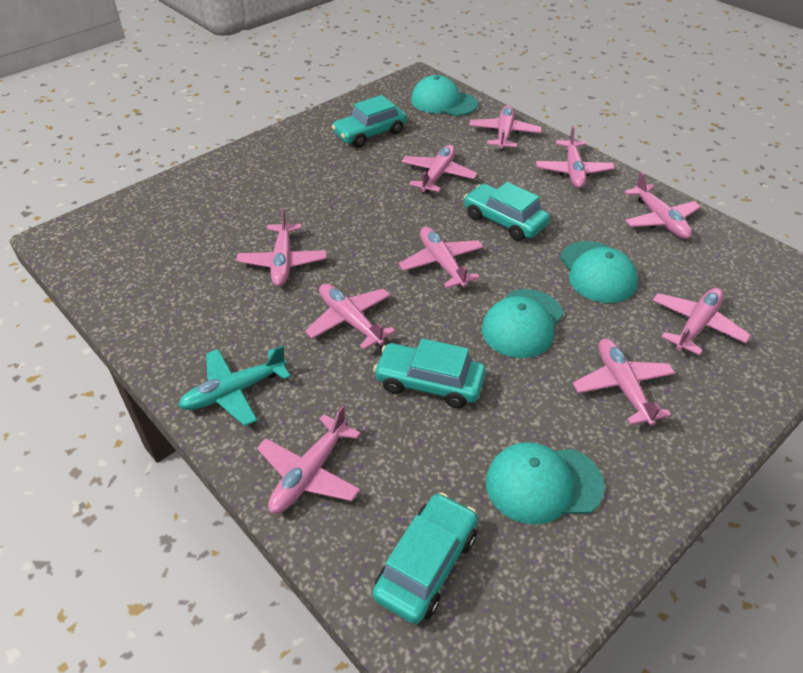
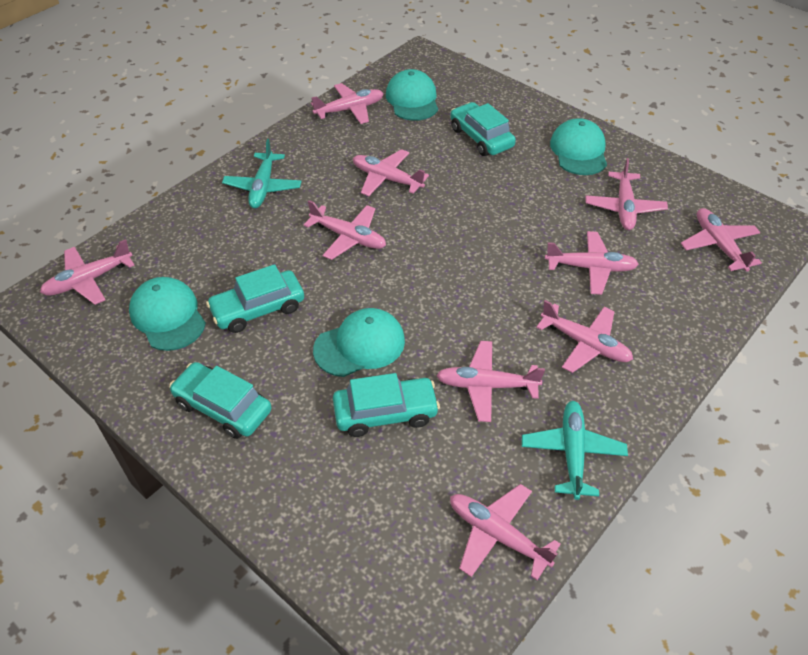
turquoise plane: [178,345,291,426] = 1 -> [222,139,302,208] [522,401,628,500] = 2

